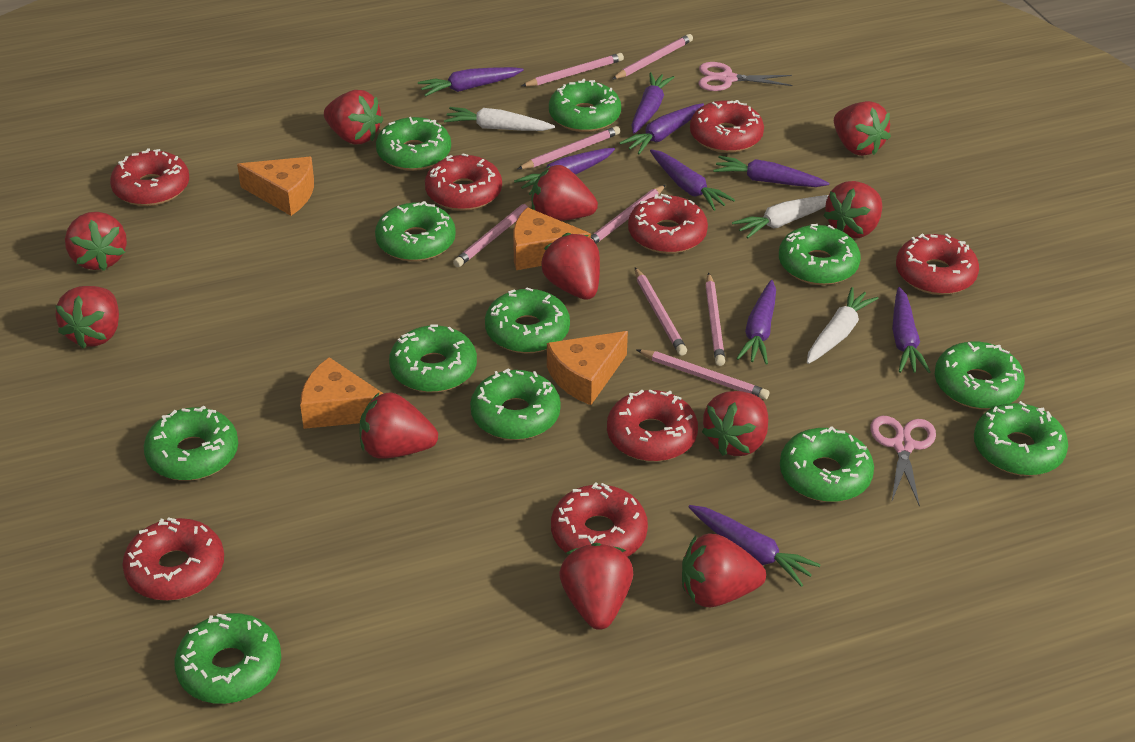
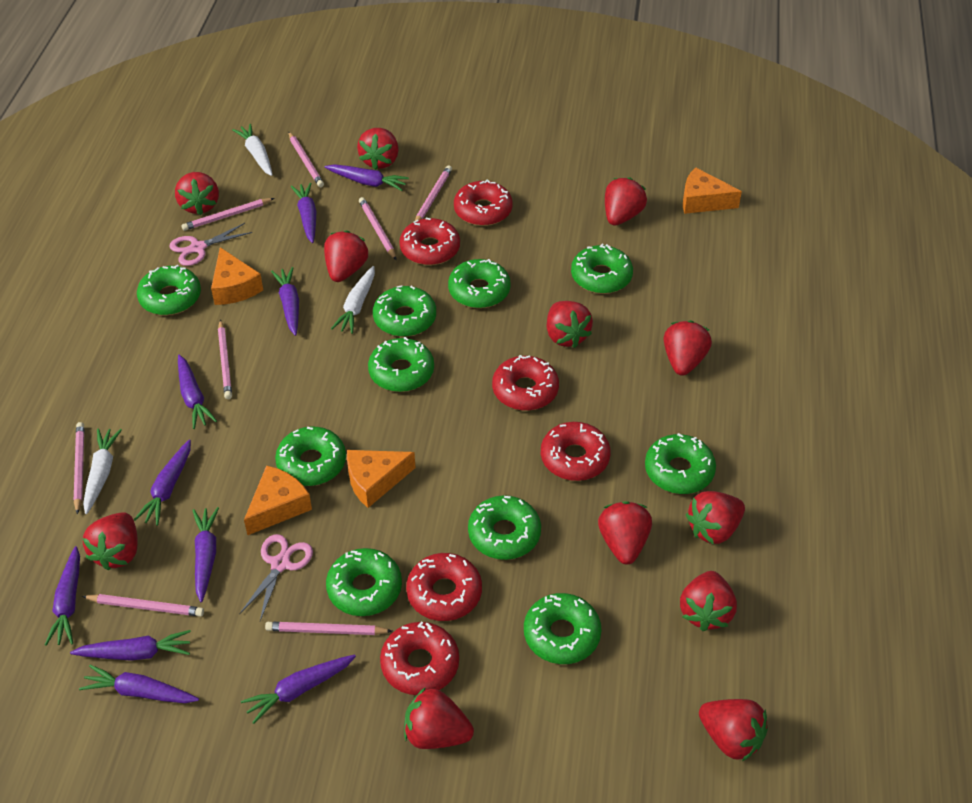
green donut: [144,405,238,481] [174,613,281,704] [375,201,456,261] [376,117,451,171] [389,324,477,393] [470,368,561,440] [485,287,570,353] [549,79,621,132] [779,224,861,285] [780,426,874,502] [935,341,1025,409] [974,401,1068,476] = 12 -> [137,264,201,315] [275,427,346,486] [326,548,402,616] [368,337,434,392] [373,286,436,337] [448,259,511,308] [468,495,541,560] [524,593,602,664] [571,244,633,294] [645,433,716,494] = 10
purple carrot: [418,67,524,97] [514,148,615,195] [620,103,704,154] [631,72,675,134] [650,149,735,211] [688,505,821,587] [713,156,829,187] [736,280,776,364] [892,287,930,373] = 9 -> [45,546,80,646] [70,630,191,661] [79,665,199,703] [134,439,191,526] [178,355,217,429] [192,507,219,602] [241,655,356,724] [271,267,299,336] [290,183,317,243] [324,164,409,191] = 10
red donut: [110,148,189,206] [122,517,224,601] [425,153,502,211] [551,482,648,557] [607,390,698,462] [628,194,708,254] [690,100,764,153] [896,234,979,295] = 8 -> [380,622,459,695] [399,218,460,265] [406,553,482,621] [454,180,513,226] [492,355,559,411] [541,422,611,481] = 6
red strawberry: [55,286,119,349] [65,212,127,271] [324,90,384,144] [360,392,438,459] [531,165,598,221] [542,233,600,300] [559,543,633,630] [682,533,766,607] [702,391,768,456] [823,181,882,239] [834,101,891,156] = 11 -> [83,512,138,571] [175,172,219,215] [324,231,368,282] [357,128,399,170] [404,687,474,749] [547,301,593,348] [598,501,652,565] [605,177,647,225] [664,320,712,376] [680,571,737,631] [686,491,745,544] [699,699,768,761] = 12

